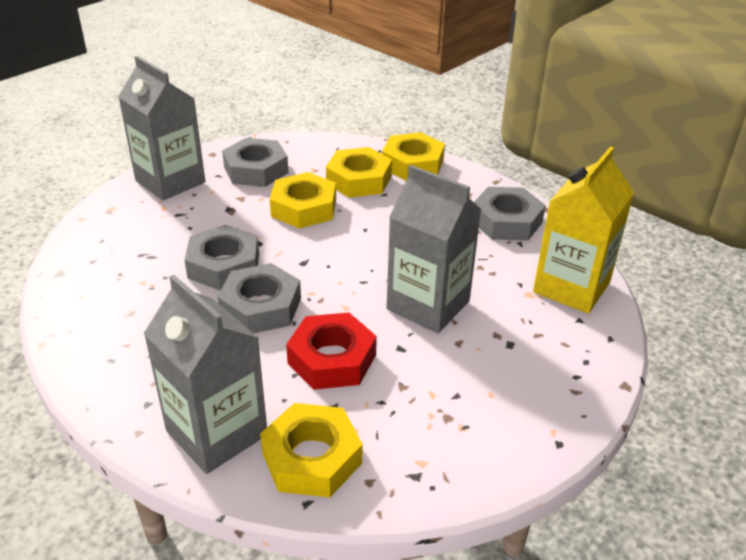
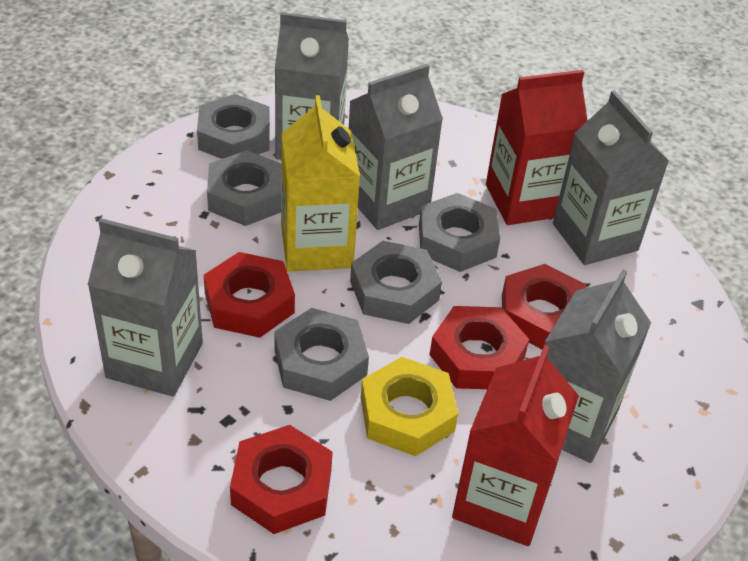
grey carton: [118,56,205,201] [143,275,267,474] [387,165,481,333] = 3 -> [88,218,203,397] [275,12,349,160] [349,64,443,230] [544,269,651,463] [553,91,669,265] = 5
grey nut: [184,225,259,290] [217,263,301,333] [222,138,288,187] [474,187,546,241] = 4 -> [197,94,270,159] [207,150,281,226] [274,308,369,401] [350,241,442,324] [419,193,500,272] = 5
red carton: none = 0 -> [452,345,579,546] [486,70,587,225] = 2
red nut: [286,313,377,390] = 1 -> [204,252,295,338] [230,425,333,534] [430,306,529,389] [502,264,586,350] = 4
yellow nut: [260,403,363,497] [270,172,336,229] [326,147,392,198] [382,132,445,181] = 4 -> [361,357,458,456] = 1

